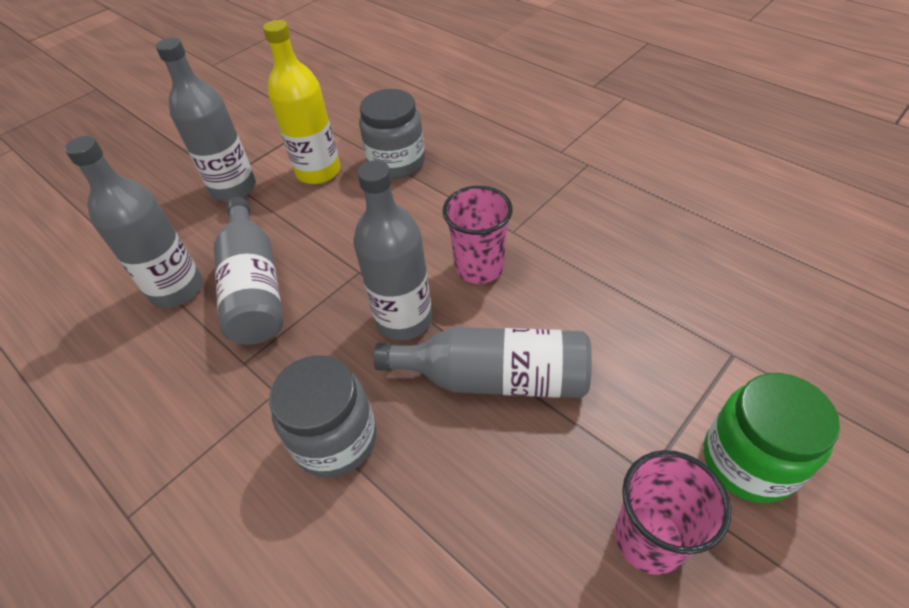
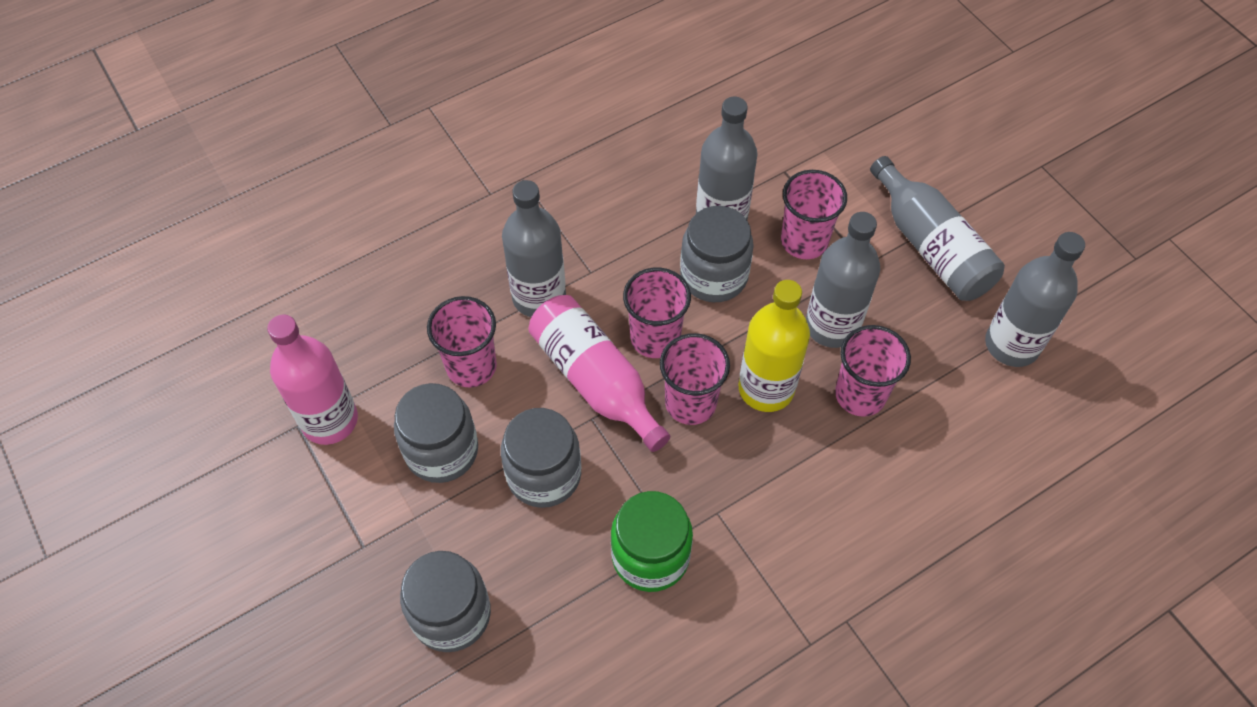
grey jar: [269,355,377,478] [359,89,425,179] = 2 -> [394,383,478,483] [400,551,491,652] [501,408,581,508] [680,206,754,302] = 4
pink bottle: none = 0 -> [267,315,358,445] [528,295,670,452] = 2
pink cup: [443,186,513,284] [615,450,731,575] = 2 -> [427,296,497,388] [623,267,691,358] [660,333,730,425] [781,170,847,259] [835,325,911,417] = 5

